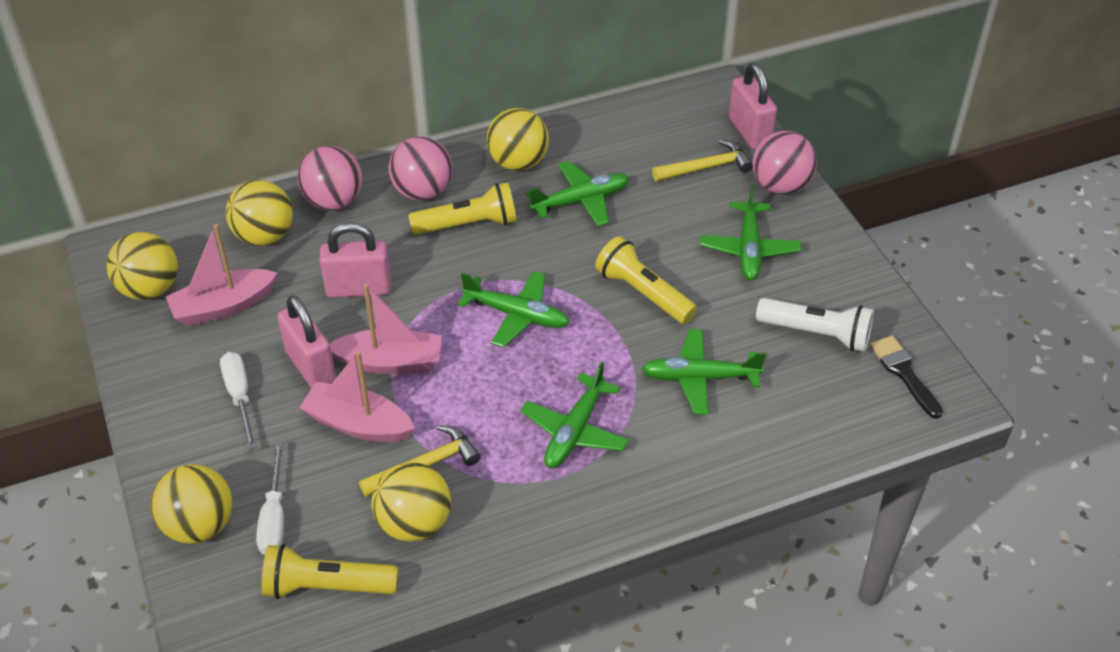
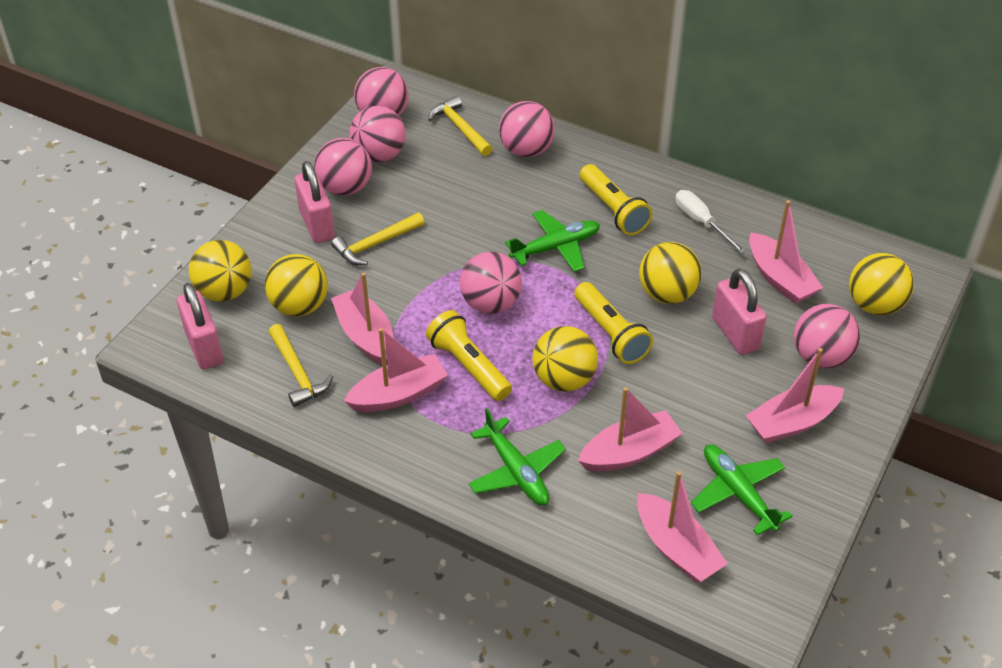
black brush: [870,336,943,419] = 1 -> none = 0
green plane: [457,271,570,347] [520,362,629,468] [526,161,629,226] [642,329,766,415] [700,185,801,280] = 5 -> [468,408,566,505] [505,210,600,272] [691,445,792,536] = 3
pink ball: [297,146,362,210] [389,137,452,200] [753,131,817,195] = 3 -> [314,138,372,196] [349,106,406,162] [354,67,409,116] [460,252,522,314] [499,101,555,157] [794,304,860,368] = 6
pink boat: [166,224,277,326] [299,351,415,442] [330,284,442,374] = 3 -> [331,272,393,364] [344,328,448,412] [578,387,683,472] [637,471,728,583] [746,348,844,443] [749,200,823,304] = 6
white flashlight: [756,298,874,352] = 1 -> none = 0
white screwdriver: [220,352,257,450] [256,442,284,555] = 2 -> [675,190,746,254] = 1
yellow hammer: [359,425,481,497] [652,140,753,181] = 2 -> [269,324,333,407] [331,213,425,265] [428,96,493,156] = 3

